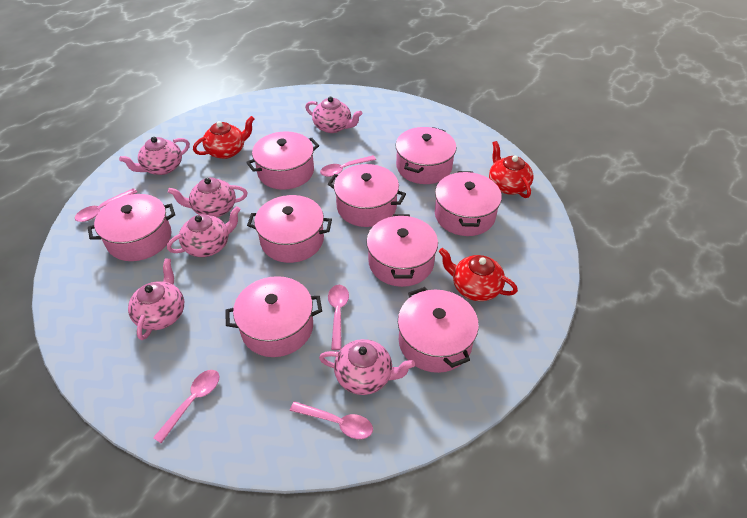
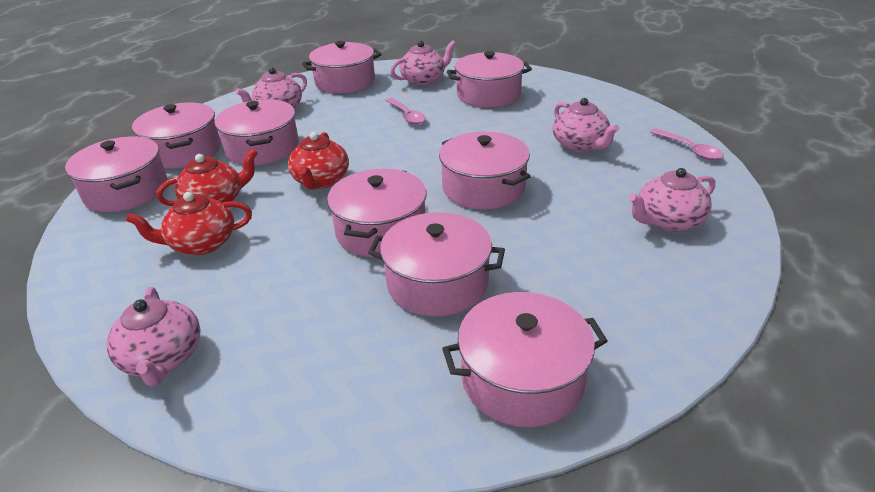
pink spoon: [75,188,137,222] [153,370,219,443] [290,401,373,439] [320,155,376,177] [328,285,349,350] = 5 -> [385,98,426,124] [650,128,724,160] = 2
pink teapot: [119,137,190,175] [128,258,184,340] [167,206,241,257] [168,178,248,217] [305,97,362,133] [319,339,415,395] = 6 -> [106,287,201,386] [235,67,307,108] [391,41,456,86] [553,98,619,152] [629,168,715,232] = 5

